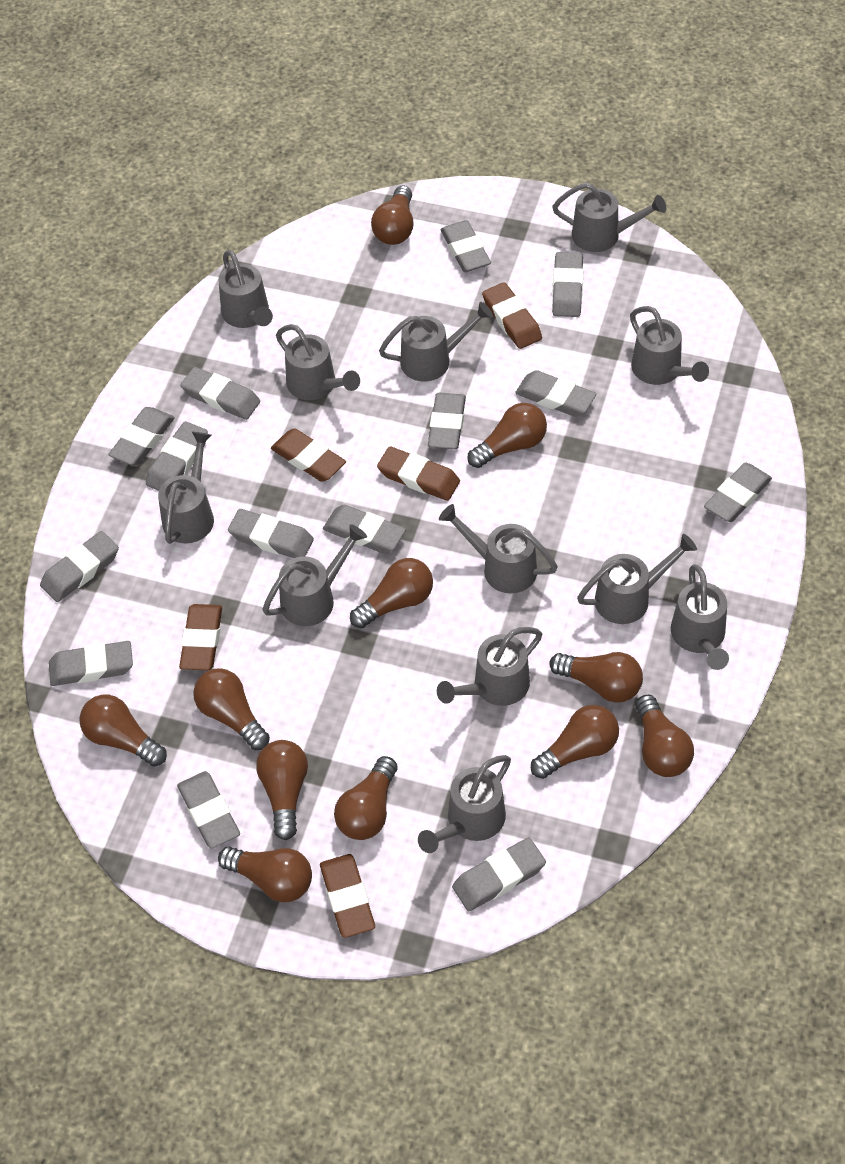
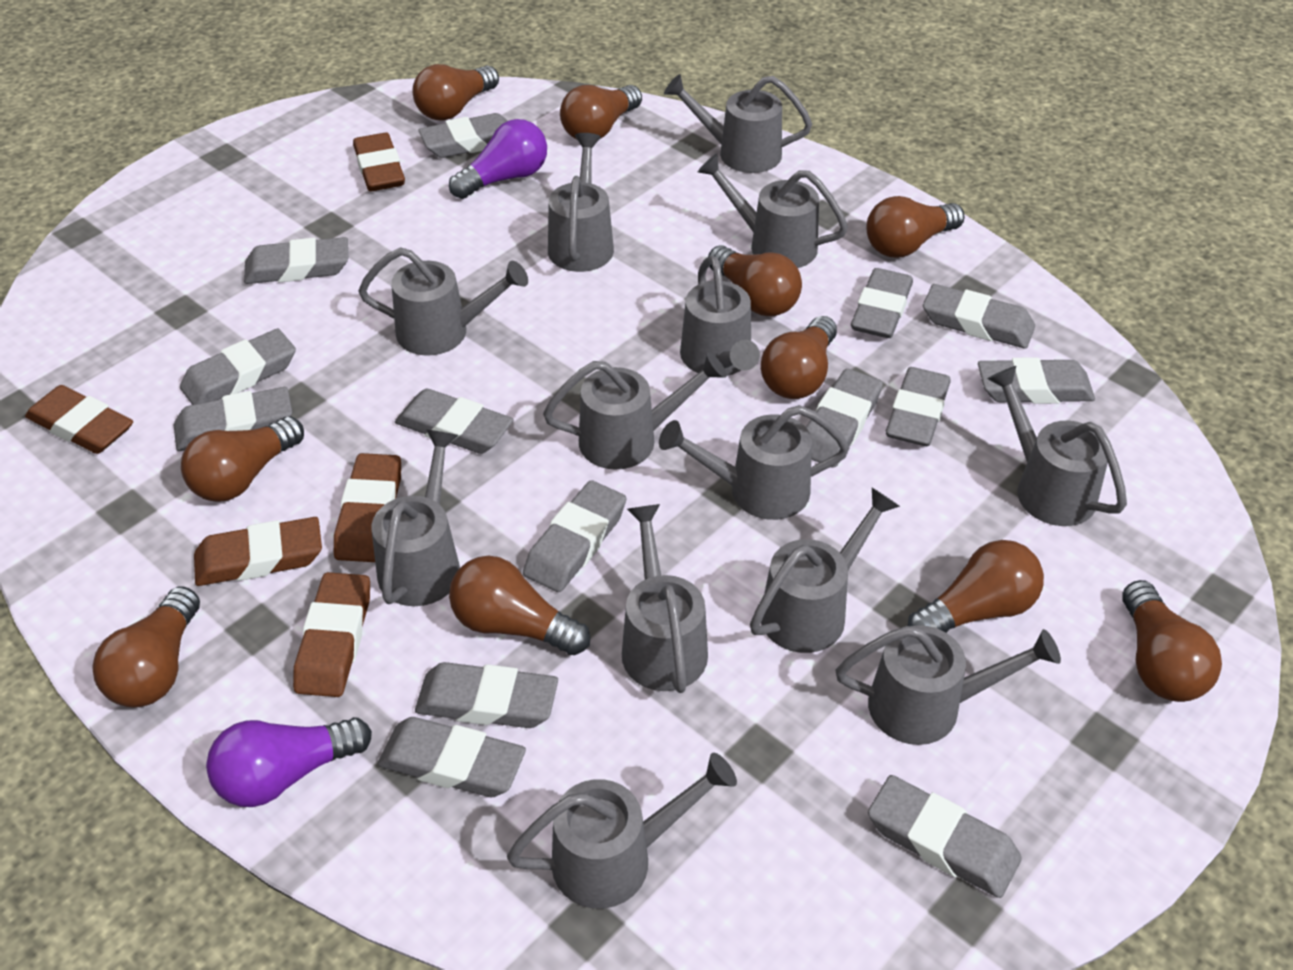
brown light bulb: [80,695,167,767] [193,668,270,750] [218,846,312,902] [256,740,308,840] [334,756,398,840] [350,558,433,628] [371,186,414,245] [467,403,547,468] [531,705,619,779] [550,652,643,703] [635,694,694,777] = 11 -> [92,586,200,708] [181,416,304,502] [412,64,499,121] [449,556,590,655] [560,85,642,139] [708,245,802,316] [761,316,837,399] [866,196,965,258] [908,540,1044,633] [1122,580,1222,702] = 10
grey watering can: [158,432,214,544] [219,250,273,328] [262,524,367,626] [276,324,360,400] [379,302,493,381] [418,755,511,853] [437,627,542,706] [439,504,558,593] [552,182,666,252] [577,534,697,624] [630,306,709,385] [671,564,729,670] = 12 -> [358,247,528,356] [372,430,460,606] [507,753,737,909] [543,352,727,470] [548,133,614,272] [622,504,708,693] [659,405,850,520] [664,74,812,173] [680,256,760,376] [698,154,848,268] [750,488,900,653] [835,625,1061,745] [987,366,1127,526] = 13
purple light bulb: none = 0 -> [206,717,372,807] [449,119,547,199] = 2

